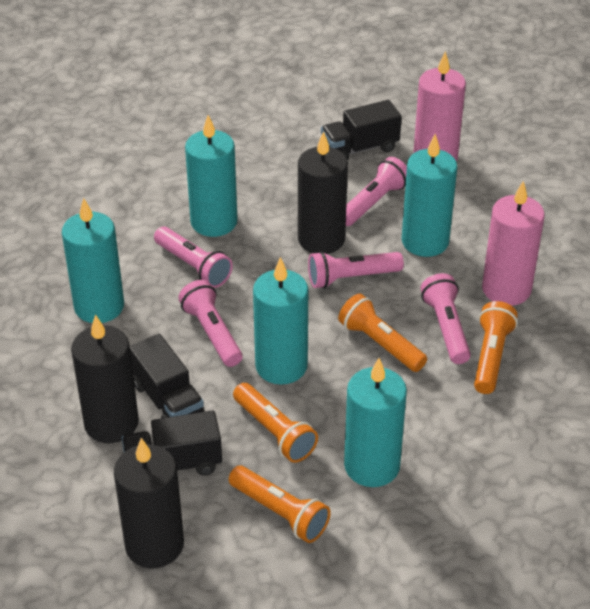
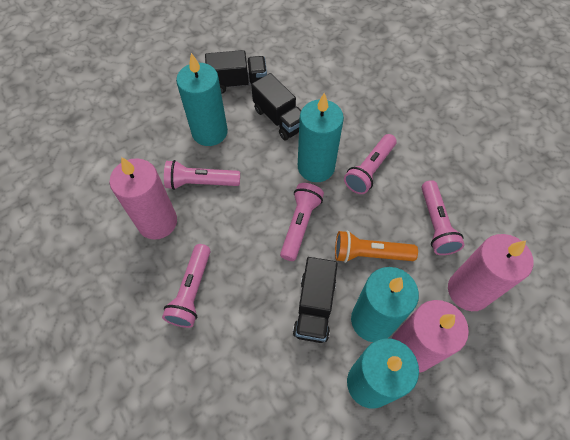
black candle: [71,314,139,443] [114,438,184,568] [298,131,348,254] = 3 -> none = 0
orange flashlight: [229,466,331,543] [233,383,318,463] [338,294,427,372] [474,301,518,394] = 4 -> [335,231,418,263] = 1
pink candle: [413,51,466,162] [482,181,545,306] = 2 -> [110,157,177,240] [391,300,469,373] [448,234,534,311] = 3
turquoise candle: [62,198,124,323] [185,115,238,237] [253,257,308,385] [344,358,407,487] [402,134,458,257] = 5 -> [176,53,228,146] [298,92,344,182] [347,338,419,409] [351,267,419,342] = 4

